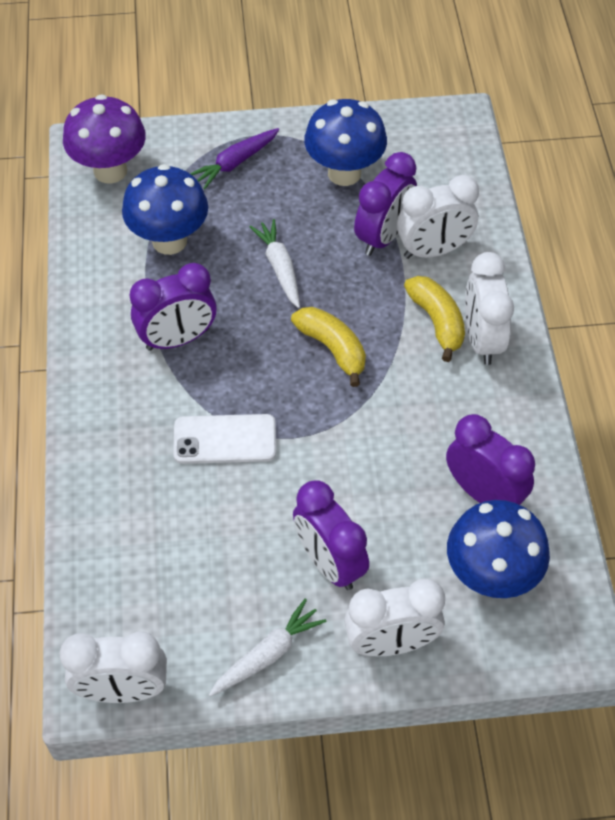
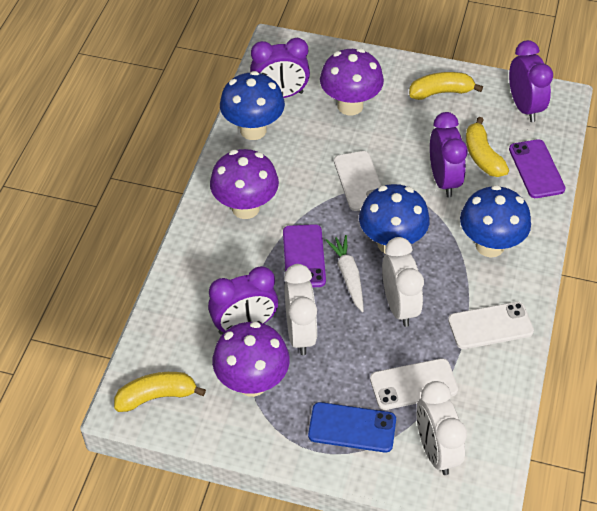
blue phone: none = 0 -> [308,402,396,453] = 1
purple carrot: [190,128,279,189] = 1 -> none = 0
purple mushroom: [63,94,146,184] = 1 -> [210,149,279,219] [212,322,290,397] [320,48,384,115] = 3
purple phone: none = 0 -> [283,224,326,287] [509,139,566,198] = 2
white carrot: [209,599,326,697] [249,219,300,308] = 2 -> [326,235,364,312] = 1
white clock: [60,632,167,703] [344,579,445,656] [397,175,479,259] [465,252,514,365] = 4 -> [284,264,317,355] [382,237,424,327] [416,381,467,475] = 3
white phone: [173,414,276,464] = 1 -> [334,151,381,211] [370,358,458,410] [448,302,534,349] = 3
yellow banana: [291,307,366,387] [404,276,465,362] = 2 -> [114,372,206,412] [409,72,483,100] [466,117,509,177] = 3

